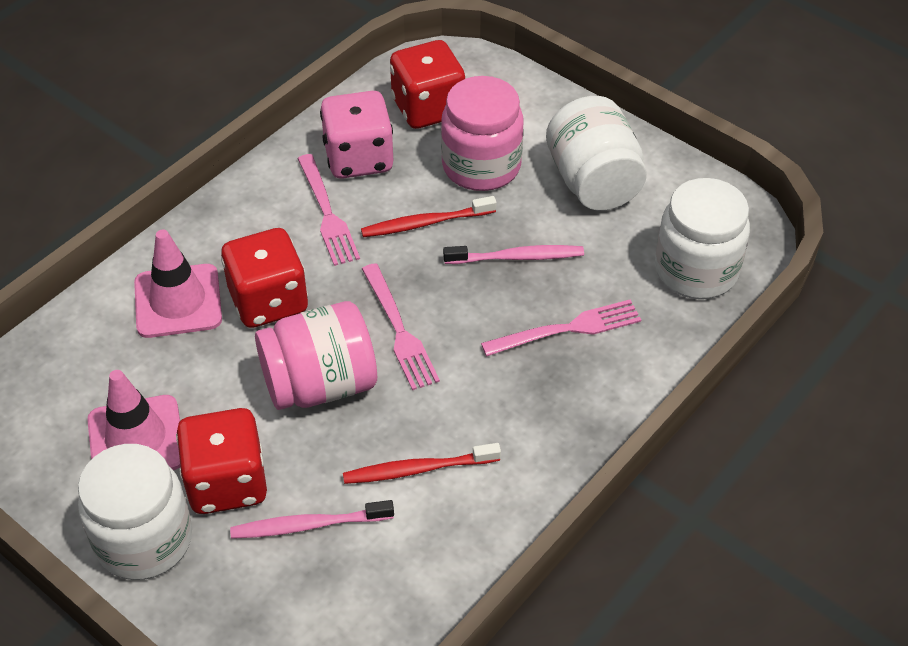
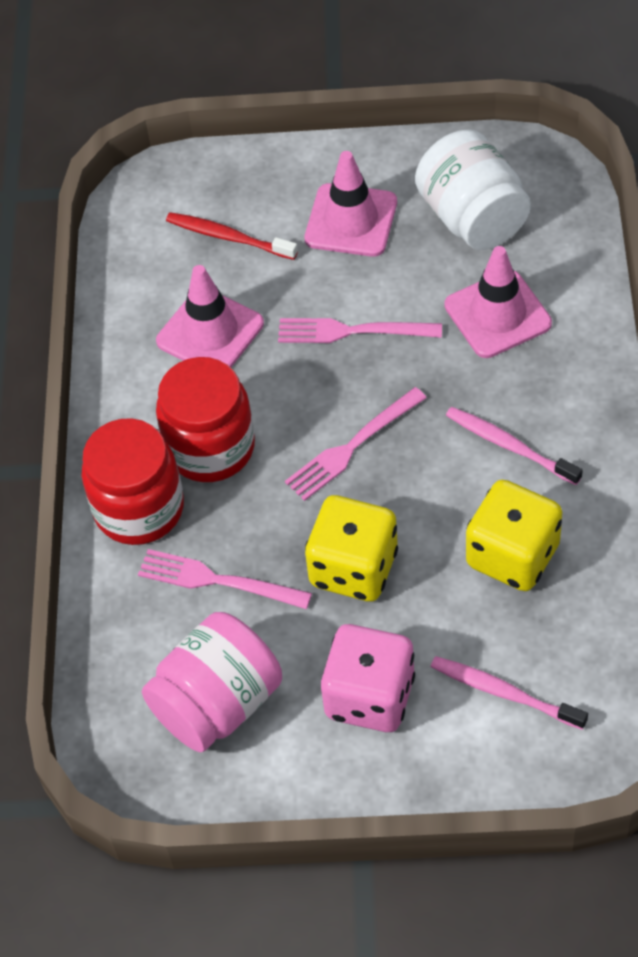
pink jar: [255,301,377,410] [441,76,524,191] = 2 -> [142,612,282,752] = 1
pink traffic cone: [87,370,180,470] [134,229,222,338] = 2 -> [156,265,264,367] [304,151,397,257] [444,246,552,358] = 3
red dice: [176,408,267,514] [221,228,308,328] [390,40,465,129] = 3 -> none = 0
red jar: none = 0 -> [81,418,184,545] [156,357,255,482] = 2
red toothbrush: [343,443,501,484] [361,196,497,237] = 2 -> [166,212,298,260] = 1
white jar: [78,444,192,580] [546,96,647,210] [655,178,750,299] = 3 -> [415,129,531,250] = 1
yellow dice: none = 0 -> [305,495,398,602] [466,480,562,591] = 2

